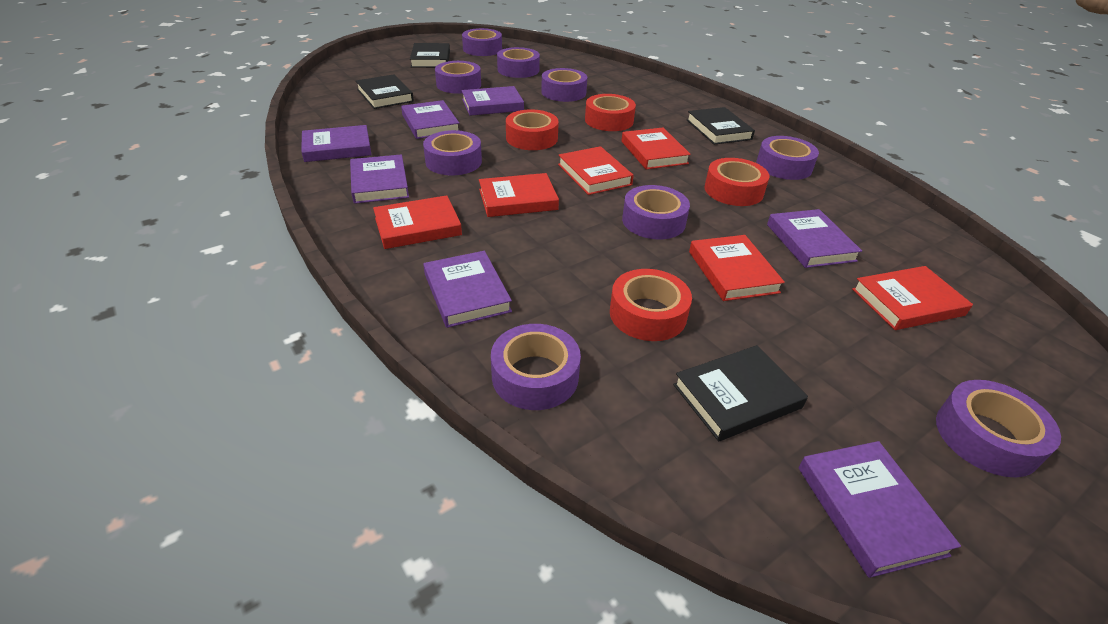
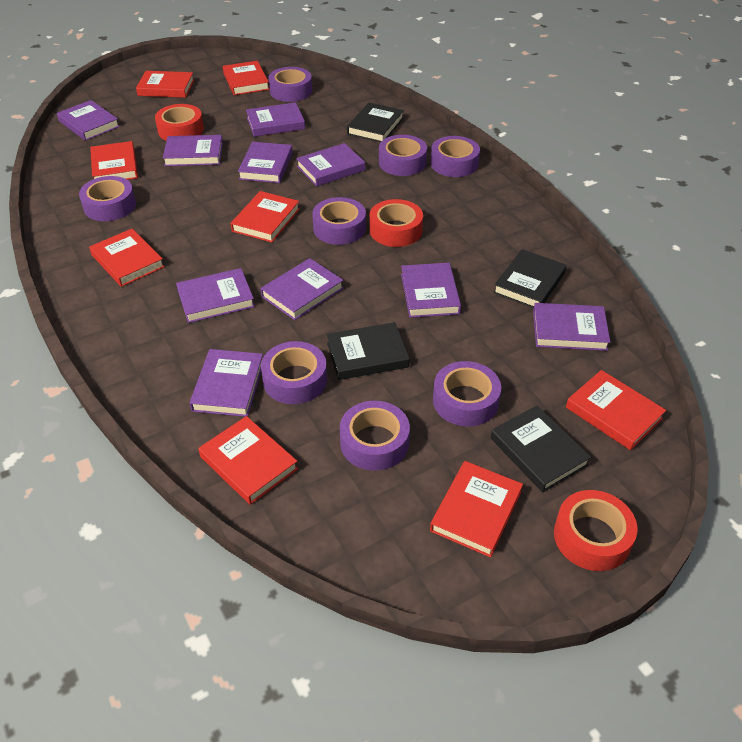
purple book: [301,125,371,162] [350,154,409,204] [401,100,459,139] [423,251,512,328] [462,86,524,116] [767,209,862,268] [799,441,961,578] = 7 -> [57,100,120,141] [163,135,223,166] [176,268,255,323] [190,349,263,417] [238,142,293,183] [246,102,305,137] [260,258,344,320] [296,143,365,186] [401,263,461,318] [533,303,610,351] = 10
purple tape: [423,130,482,175] [435,61,481,94] [462,28,502,56] [491,324,581,410] [497,47,540,78] [541,68,587,102] [622,185,690,239] [756,136,819,180] [936,380,1061,477] = 9 -> [79,176,136,221] [261,341,327,404] [269,67,312,102] [312,197,366,245] [340,401,410,471] [379,135,427,176] [431,136,480,177] [433,361,501,427] = 8
red book: [373,195,462,249] [479,173,559,217] [558,146,634,195] [621,127,691,169] [689,235,785,301] [852,266,973,330] = 6 -> [89,229,165,287] [90,141,138,180] [136,71,194,98] [198,416,298,505] [223,61,269,95] [231,191,300,242] [430,461,523,557] [566,370,666,450] = 8
red tape: [506,110,559,150] [585,94,636,131] [610,269,692,341] [704,158,769,206] = 4 -> [155,104,204,141] [370,199,423,247] [554,490,637,571] = 3

